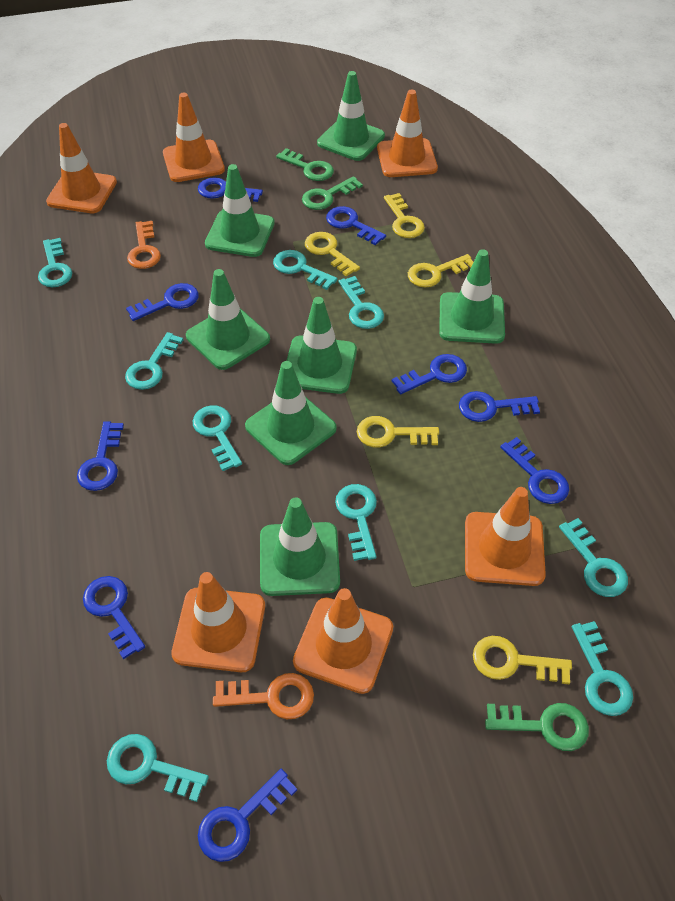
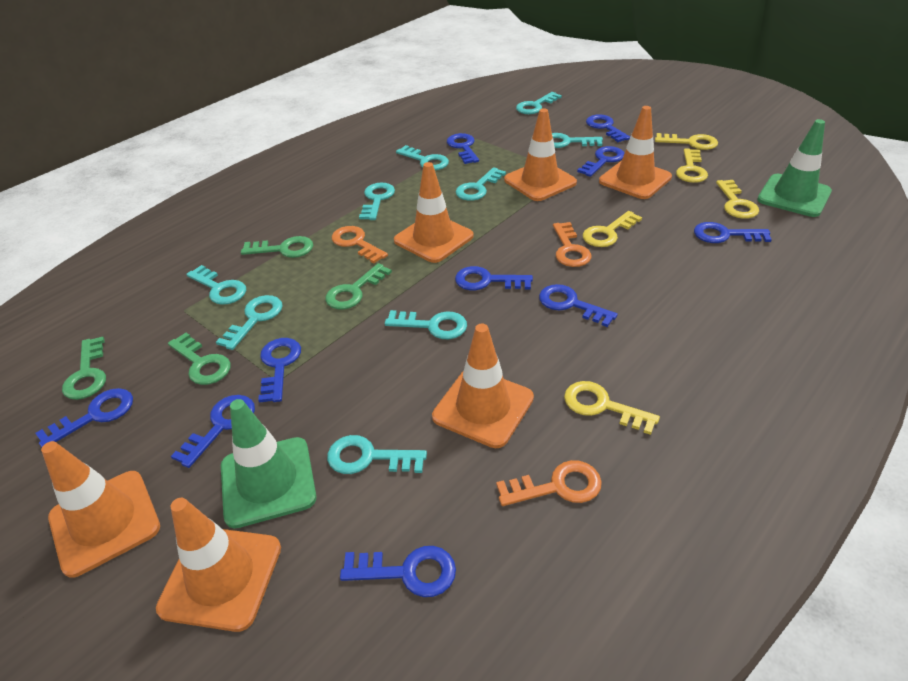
blue key: [77,421,124,491] [83,576,145,659] [126,283,199,321] [198,178,263,202] [198,769,297,862] [326,206,386,245] [392,354,467,394] [459,391,540,422] [500,437,569,504] = 9 -> [35,388,133,448] [171,395,255,468] [258,338,301,403] [340,546,456,597] [447,133,479,164] [455,266,533,290] [539,284,618,327] [577,146,624,177] [586,114,630,142] [694,222,772,243] = 10
green key: [276,148,334,181] [302,176,363,210] [485,703,589,751] = 3 -> [62,337,106,400] [168,333,231,385] [241,236,313,258] [325,263,392,309] = 4
green traffic cone: [186,269,270,370] [205,164,275,257] [245,361,337,465] [260,497,340,596] [286,297,357,394] [317,71,385,161] [439,249,505,344] = 7 -> [221,399,316,528] [757,119,832,217] = 2
orange key: [127,221,161,269] [213,673,314,719] = 2 -> [332,226,388,263] [496,460,602,506] [553,222,591,267] = 3

